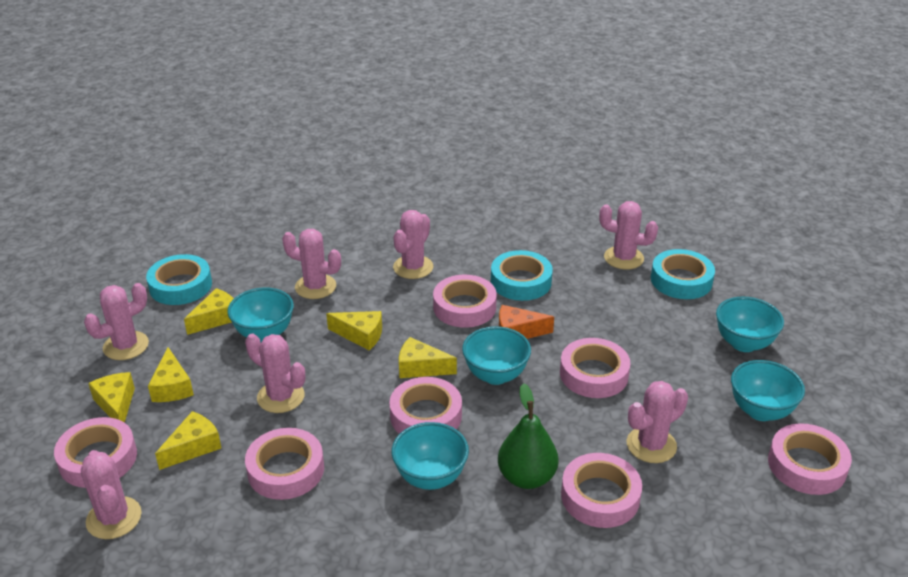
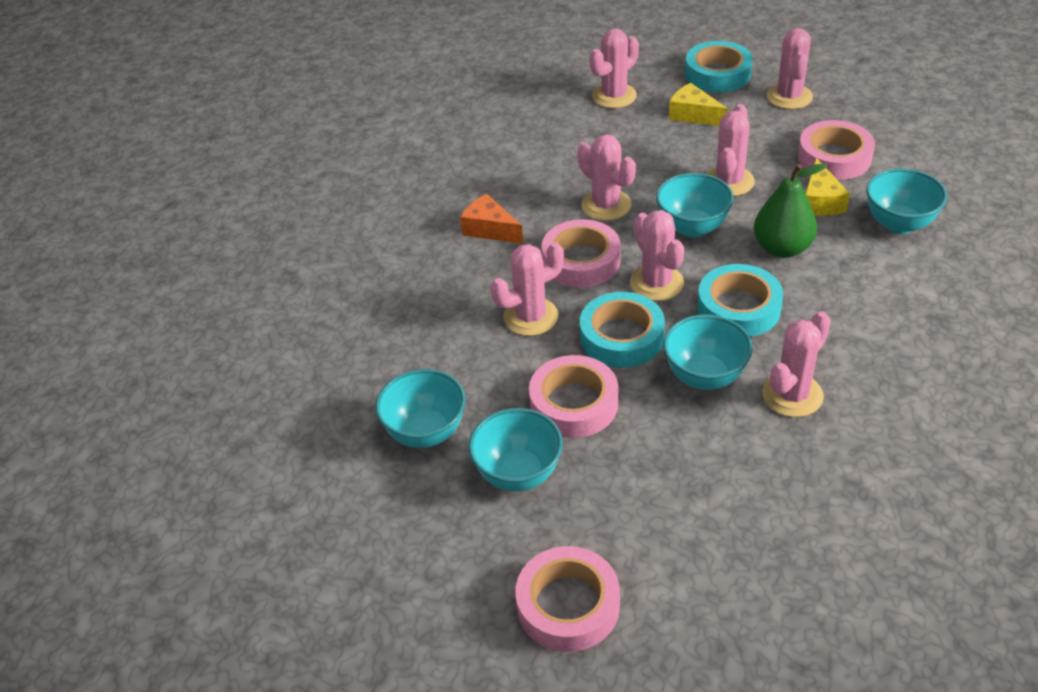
pink tape: [54,417,137,488] [245,428,324,500] [389,377,462,434] [433,275,497,328] [560,338,631,398] [561,453,642,528] [768,423,852,495] = 7 -> [515,546,620,652] [529,355,618,438] [542,219,621,288] [798,120,875,180] = 4
yellow cheese: [88,372,135,423] [148,347,194,402] [155,411,221,470] [184,288,234,335] [326,311,382,350] [399,337,457,378] = 6 -> [669,83,727,126] [805,158,850,216] = 2

